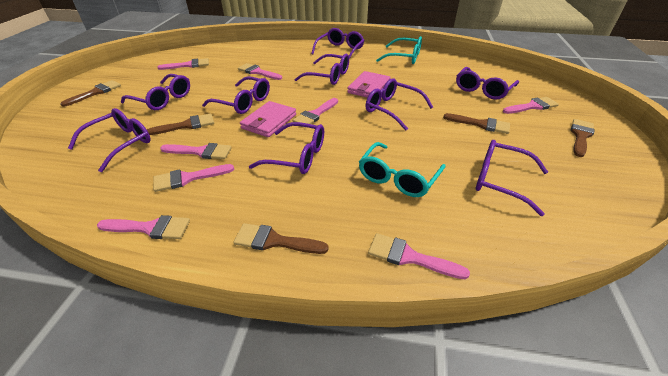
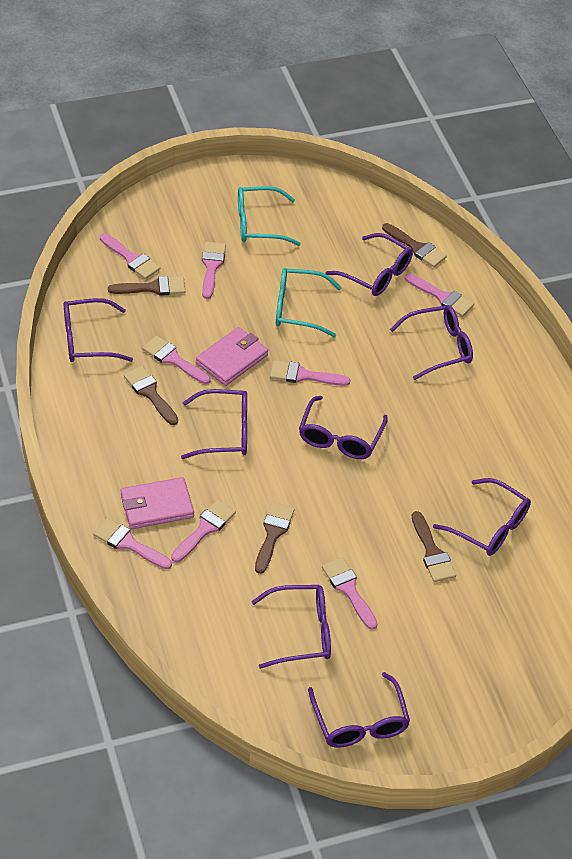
purple glasses: [68,108,150,172] [121,74,190,110] [202,76,270,114] [249,122,324,174] [294,54,349,85] [311,28,364,59] [366,78,433,131] [456,67,519,100] [476,140,548,216] = 9 -> [64,298,133,362] [181,389,247,459] [251,585,331,669] [299,396,388,459] [308,672,410,748] [326,233,413,296] [390,305,473,380] [433,478,531,556] = 8

